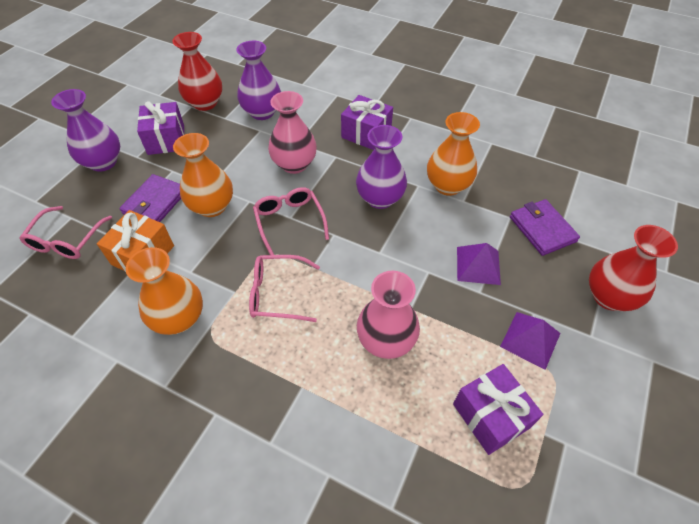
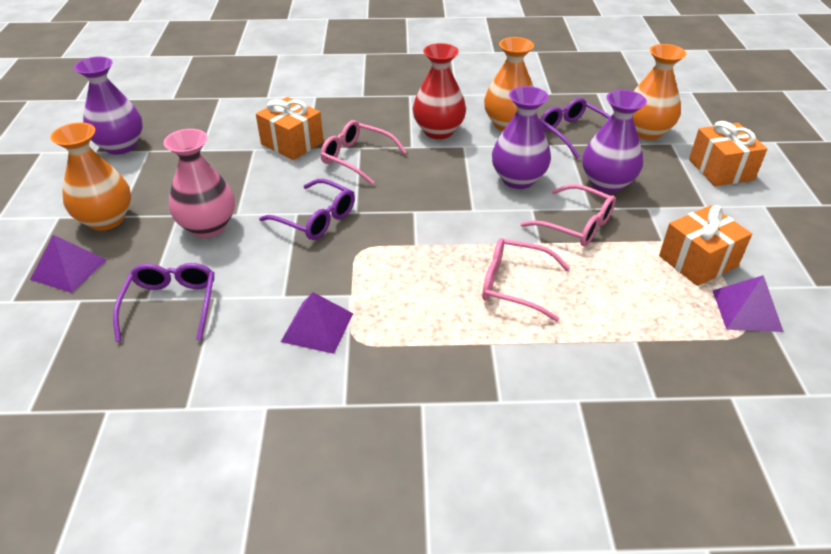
orange gift: [97,210,174,272] = 1 -> [256,97,324,160] [659,205,752,286] [689,121,767,186] = 3
pink vase: [268,91,317,174] [357,271,420,359] = 2 -> [164,129,235,238] = 1
purple gift: [137,101,184,155] [341,95,393,150] [453,364,543,455] = 3 -> none = 0
purple glasses: none = 0 -> [113,263,214,342] [259,179,355,240] [540,98,611,159] = 3
purple pyramid: [457,243,501,285] [500,312,560,370] = 2 -> [30,235,106,293] [281,292,353,354] [712,275,784,332] = 3
purple wallet: [120,174,181,222] [510,199,580,256] = 2 -> none = 0
red vase: [172,32,222,111] [589,225,678,311] = 2 -> [413,43,466,139] = 1

